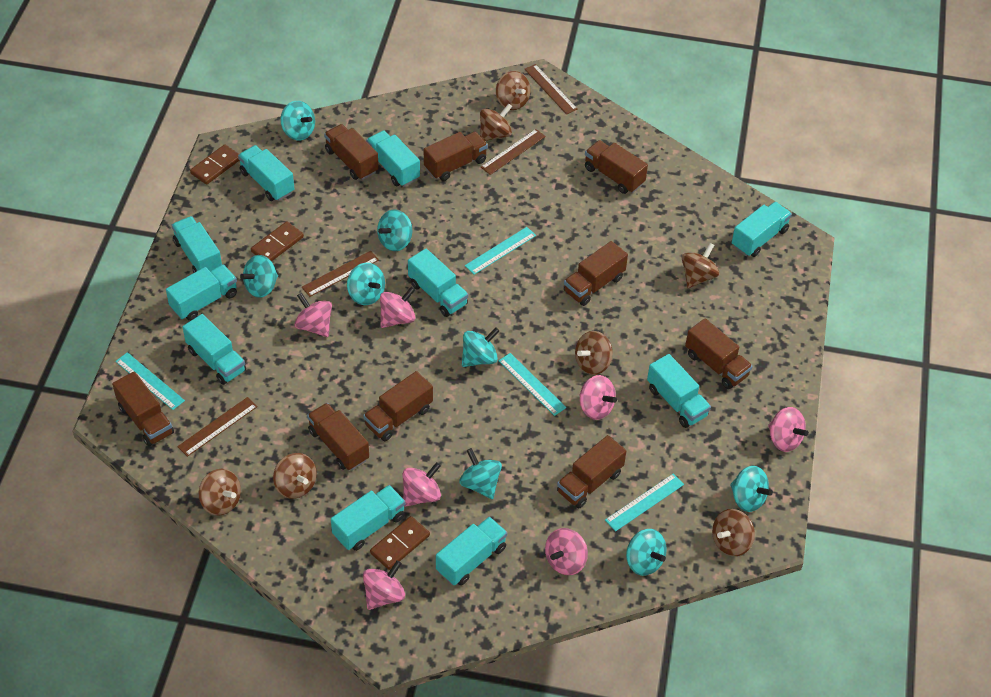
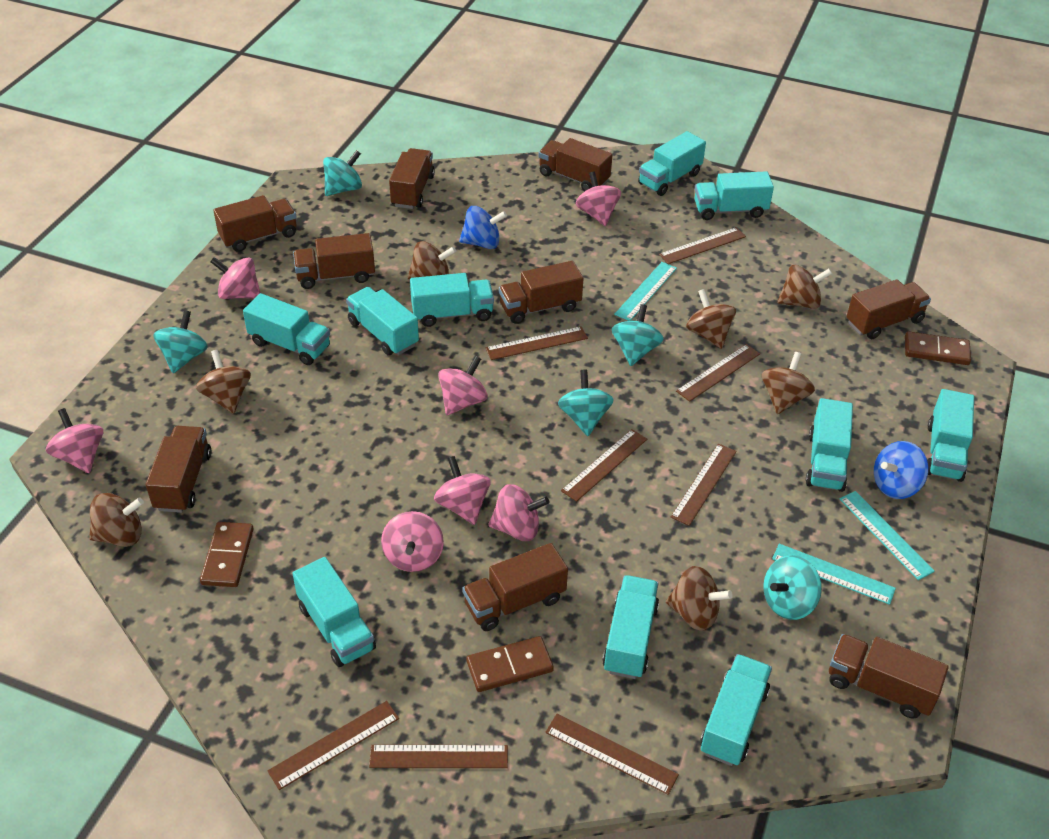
blue spinning top: none = 0 -> [459,206,507,249] [874,441,929,499] = 2
brown ruler: [177,397,258,457] [302,251,379,297] [481,129,546,175] [525,64,578,114] = 4 -> [267,701,399,790] [369,745,508,768] [485,326,588,360] [545,714,679,795] [561,429,647,502] [659,227,746,264] [671,444,737,526] [676,344,760,402] = 8
turquoise ruler: [115,352,185,410] [465,227,536,275] [499,353,566,416] [605,473,684,532] = 4 -> [614,262,677,321] [772,544,896,605] [840,491,935,580] = 3
turquoise spinning top: [240,255,278,298] [281,101,315,140] [347,263,385,305] [377,210,412,251] [459,448,502,499] [462,327,499,367] [626,529,667,576] [730,466,773,512] = 8 -> [153,310,208,373] [323,150,362,196] [558,370,614,436] [612,304,664,366] [763,555,822,620] = 5

